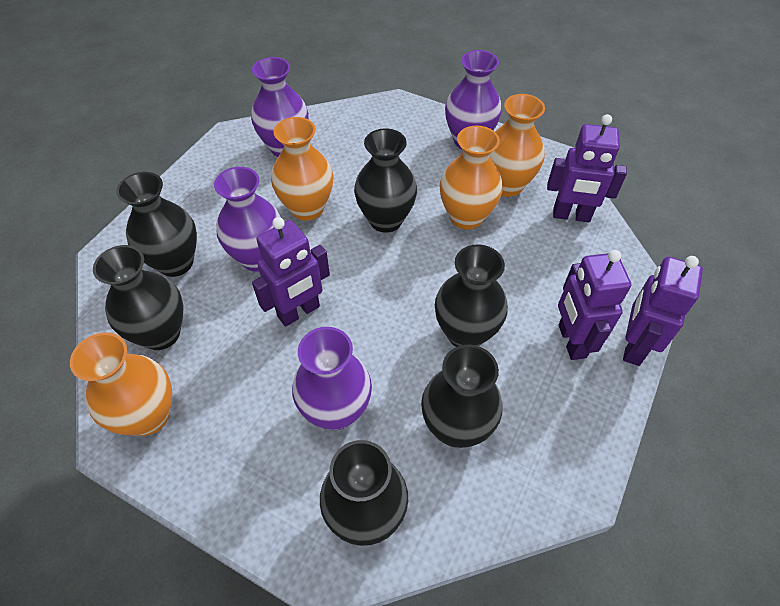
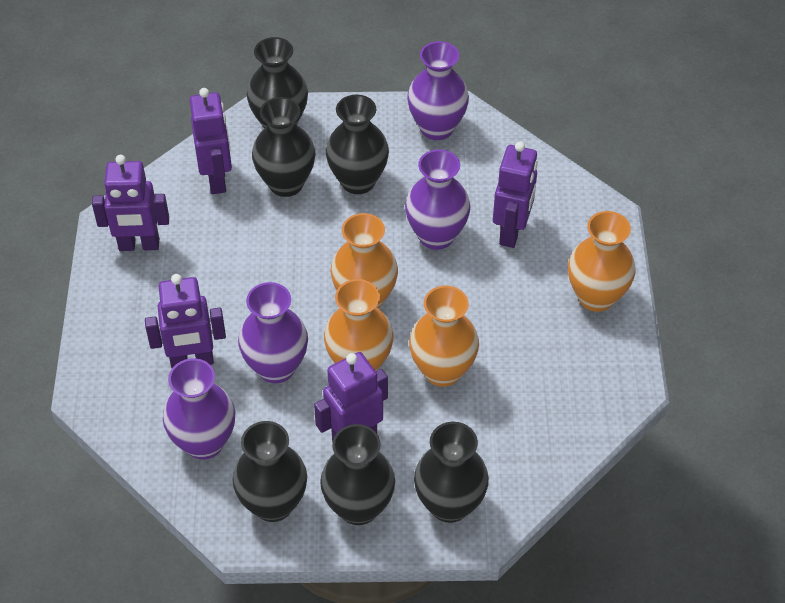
purple robot: [252,217,330,327] [547,114,627,222] [558,250,631,360] [623,256,703,366] = 4 -> [92,155,169,251] [145,274,226,369] [190,88,232,194] [314,352,388,442] [493,142,538,248] = 5

